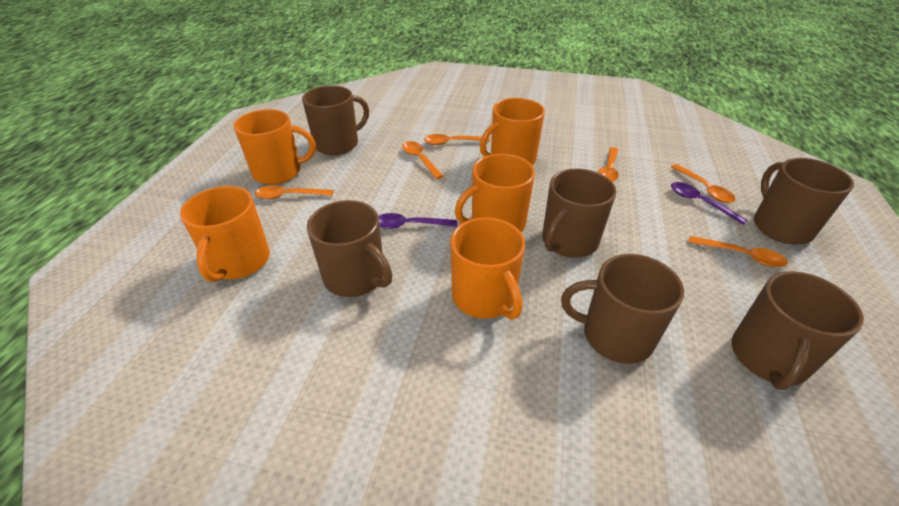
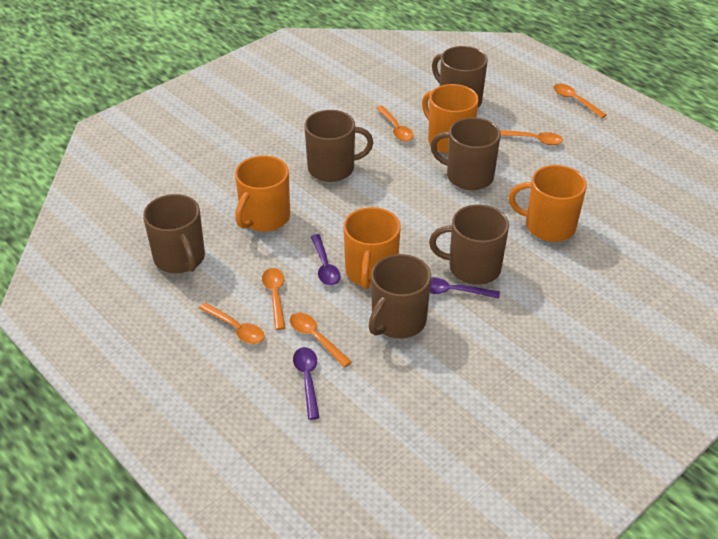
orange mug: [180,186,270,282] [234,109,316,184] [450,217,525,320] [455,154,535,232] [480,98,545,165] = 5 -> [235,156,290,232] [343,207,401,289] [422,84,479,154] [509,165,587,242] = 4
purple spoon: [378,213,457,229] [671,182,748,225] = 2 -> [293,347,320,420] [311,234,341,286] [430,277,500,299] = 3

